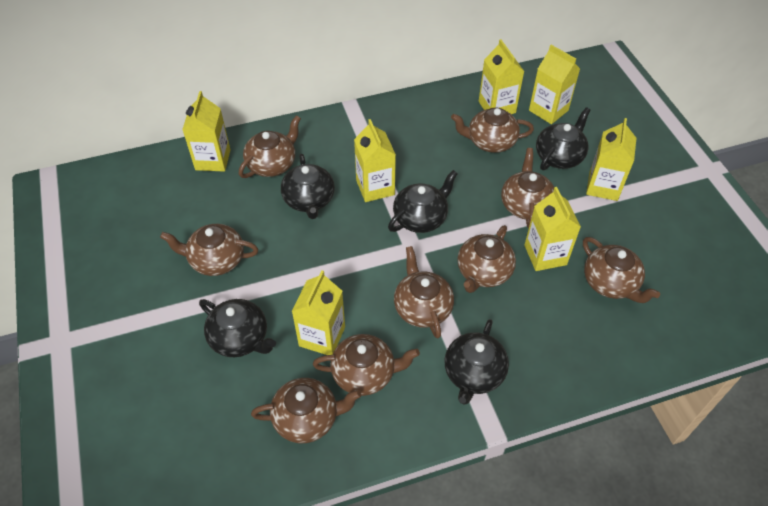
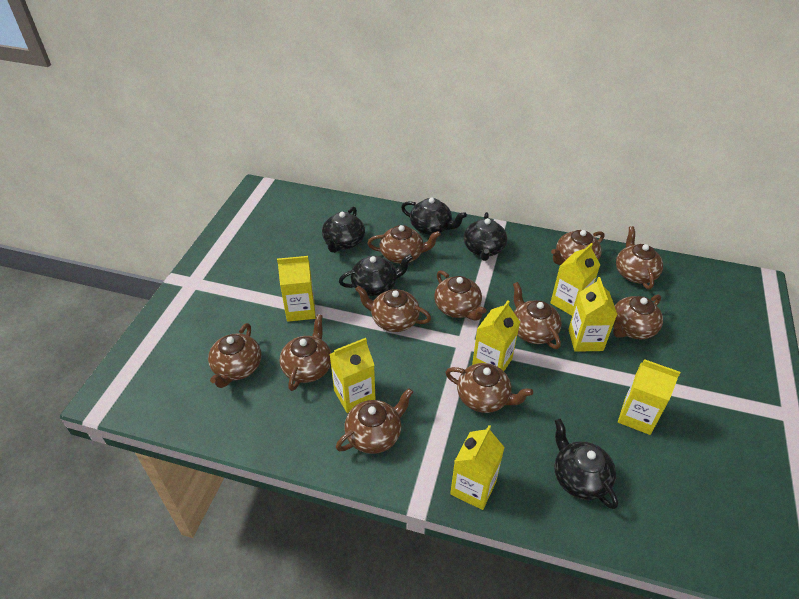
brown teapot: [160,224,258,276] [239,115,301,178] [251,378,362,443] [313,334,420,396] [394,246,454,338] [451,108,534,153] [457,225,516,293] [501,148,554,228] [583,237,660,303] = 9 -> [208,323,261,388] [279,314,331,391] [336,388,413,454] [355,286,431,332] [367,225,441,264] [434,270,487,321] [445,363,533,413] [513,282,562,349] [551,230,604,265] [613,294,663,339] [616,226,663,290] = 11

